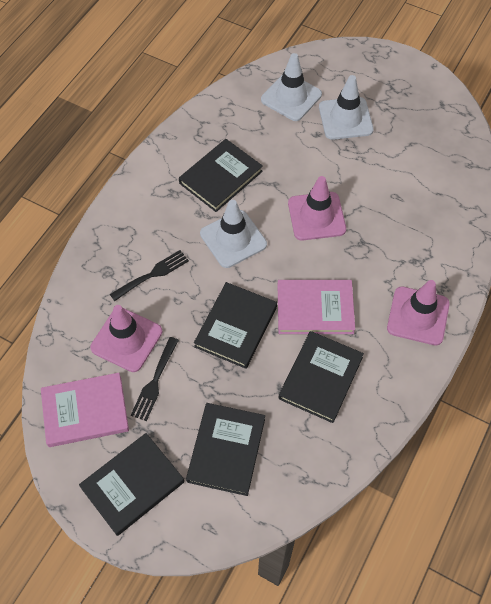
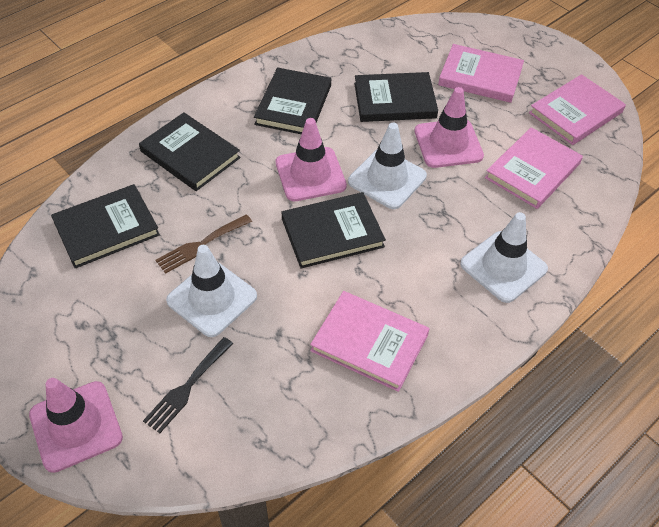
black fork: [110,250,189,301] [131,337,179,421] = 2 -> [143,337,233,433] = 1
brown fork: none = 0 -> [155,214,252,274] = 1
pink book: [41,373,129,447] [278,280,355,334] = 2 -> [310,291,430,392] [438,44,524,103] [485,127,583,209] [529,74,626,145] = 4

